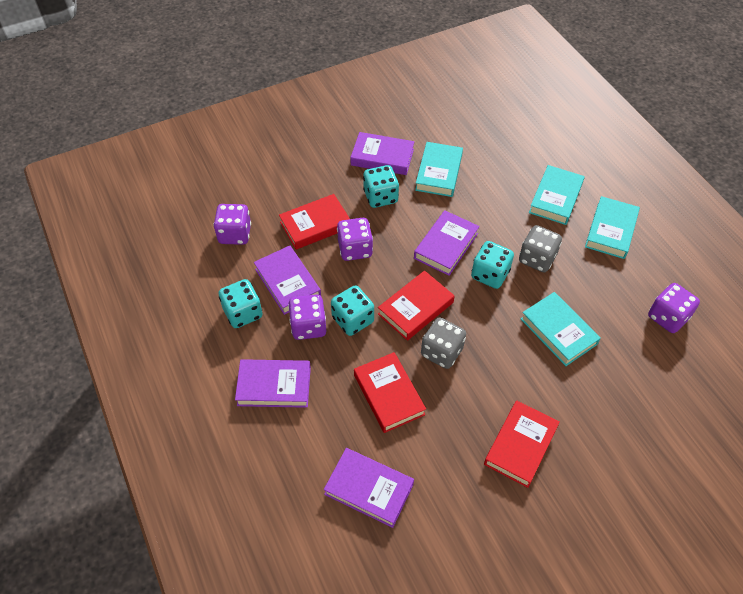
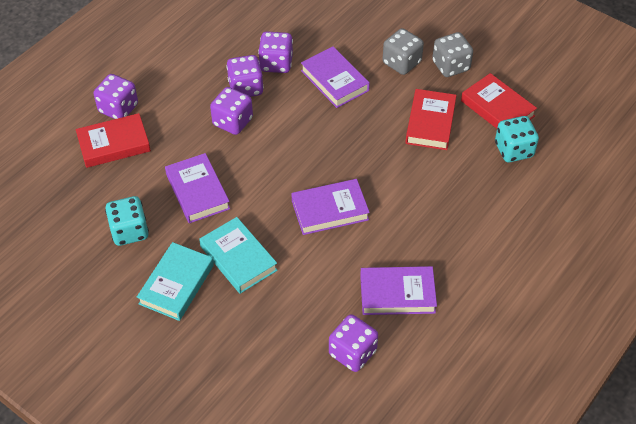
purple book: [235,359,311,408] [254,246,321,315] [324,448,414,528] [350,132,414,175] [414,210,480,276] = 5 -> [165,153,230,223] [291,179,370,235] [301,46,370,108] [360,266,437,315] = 4
purple dice: [213,204,251,245] [288,294,326,340] [337,218,373,261] [648,283,700,333] = 4 -> [94,74,138,119] [210,87,253,135] [226,55,264,97] [258,31,293,73] [329,314,378,372] = 5
red book: [279,194,350,250] [354,352,426,433] [378,271,455,341] [484,401,560,488] = 4 -> [76,113,151,168] [405,89,457,150] [461,73,537,129] = 3
turquoise book: [415,142,463,197] [521,292,601,366] [529,165,585,225] [585,196,640,259] = 4 -> [137,242,214,321] [199,217,278,294] = 2
turquoise dice: [219,279,262,328] [331,285,374,336] [363,165,399,208] [471,241,514,289] = 4 -> [105,196,149,246] [495,116,539,162] = 2

